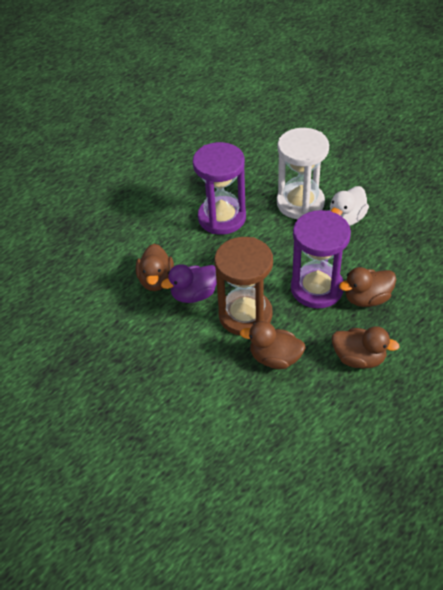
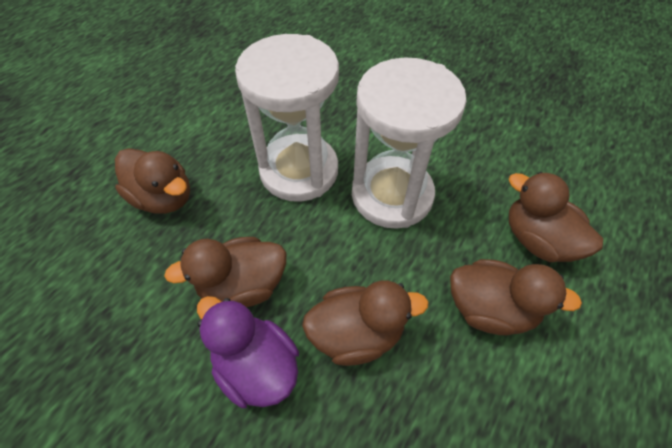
brown duck: [136,244,174,291] [240,321,305,369] [332,326,400,368] [339,267,396,307] = 4 -> [115,148,190,214] [164,237,286,307] [302,281,428,366] [450,259,582,335] [509,172,603,262] = 5
brown hourglass: [215,237,273,336] = 1 -> none = 0
purple hourglass: [193,142,246,235] [291,210,351,308] = 2 -> none = 0
white duck: [330,186,369,226] = 1 -> none = 0
white hourglass: [277,128,329,219] = 1 -> [235,34,339,202] [352,57,467,229] = 2

